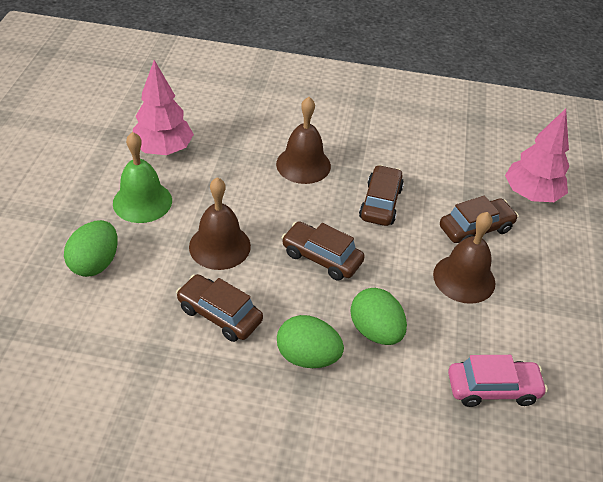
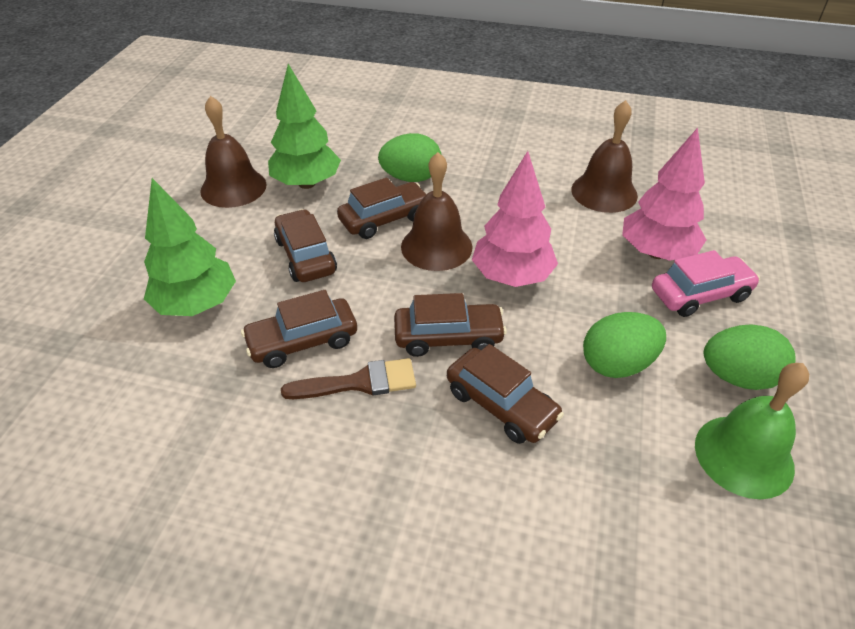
brown brush: none = 0 -> [281,358,416,399] = 1
brown car: [176,274,263,342] [281,221,365,281] [359,165,404,226] [440,196,518,243] = 4 -> [241,290,357,368] [274,209,337,282] [337,178,427,239] [394,293,507,357] [447,344,564,444] = 5
green tree: none = 0 -> [144,178,236,316] [268,64,341,189] = 2

